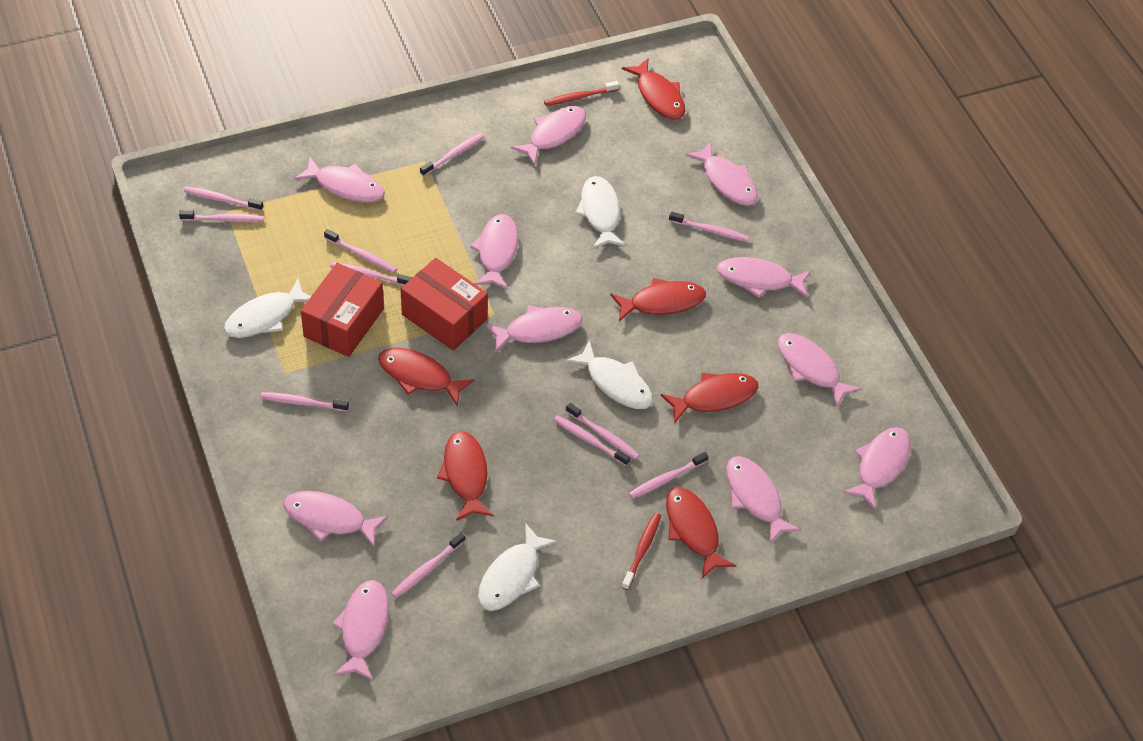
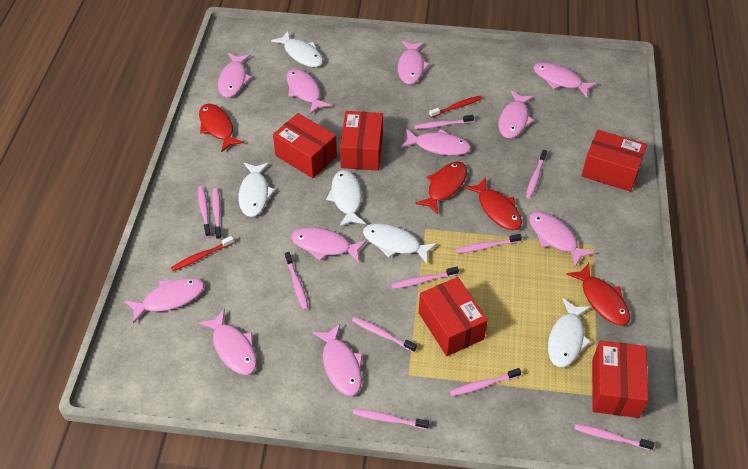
red box: [301,263,384,357] [401,258,488,351] = 2 -> [273,113,337,178] [340,111,383,171] [419,277,488,356] [581,130,647,192] [592,341,649,418] = 5
red fish: [378,348,474,406] [437,431,493,521] [610,278,706,321] [622,58,685,120] [661,373,759,424] [666,487,736,578] = 6 -> [199,104,244,152] [415,161,467,215] [465,177,522,230] [566,263,630,326] = 4
white fish: [224,278,311,338] [478,523,557,611] [565,340,653,409] [575,176,626,249] = 4 -> [238,163,275,217] [271,31,323,67] [326,170,365,227] [363,223,437,264] [548,298,591,367] = 5

